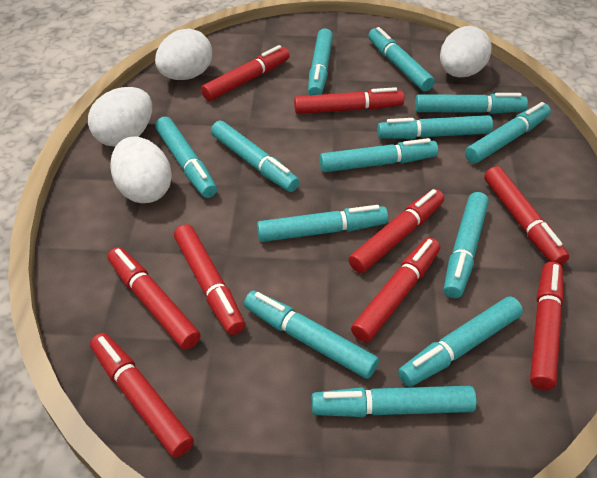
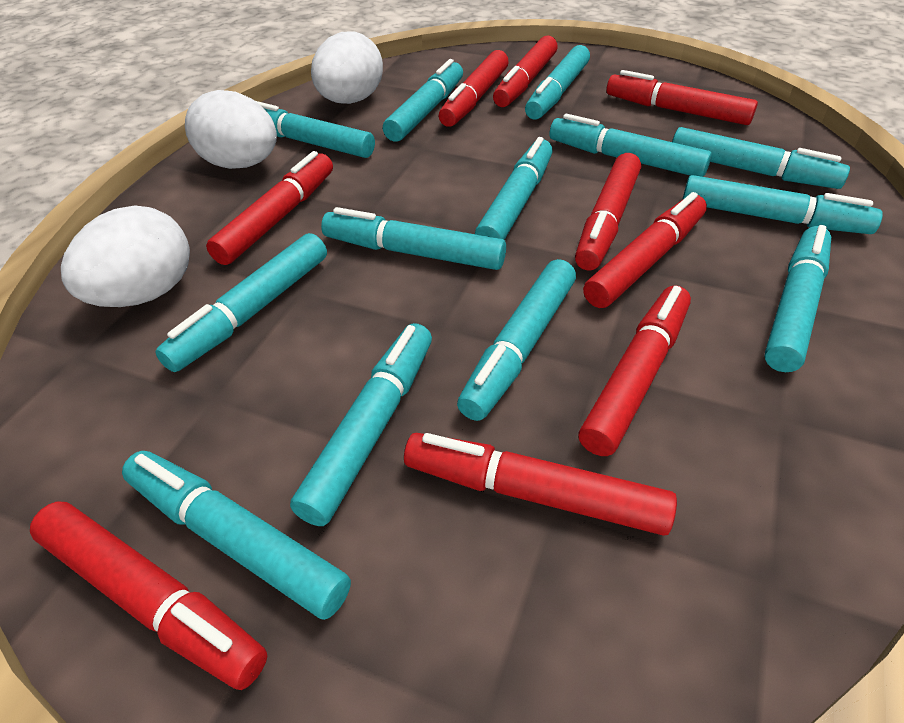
white egg: [88,87,152,147] [110,136,172,203] [155,29,212,80] [440,26,492,78] = 4 -> [61,206,190,307] [185,90,277,169] [311,32,383,104] = 3

